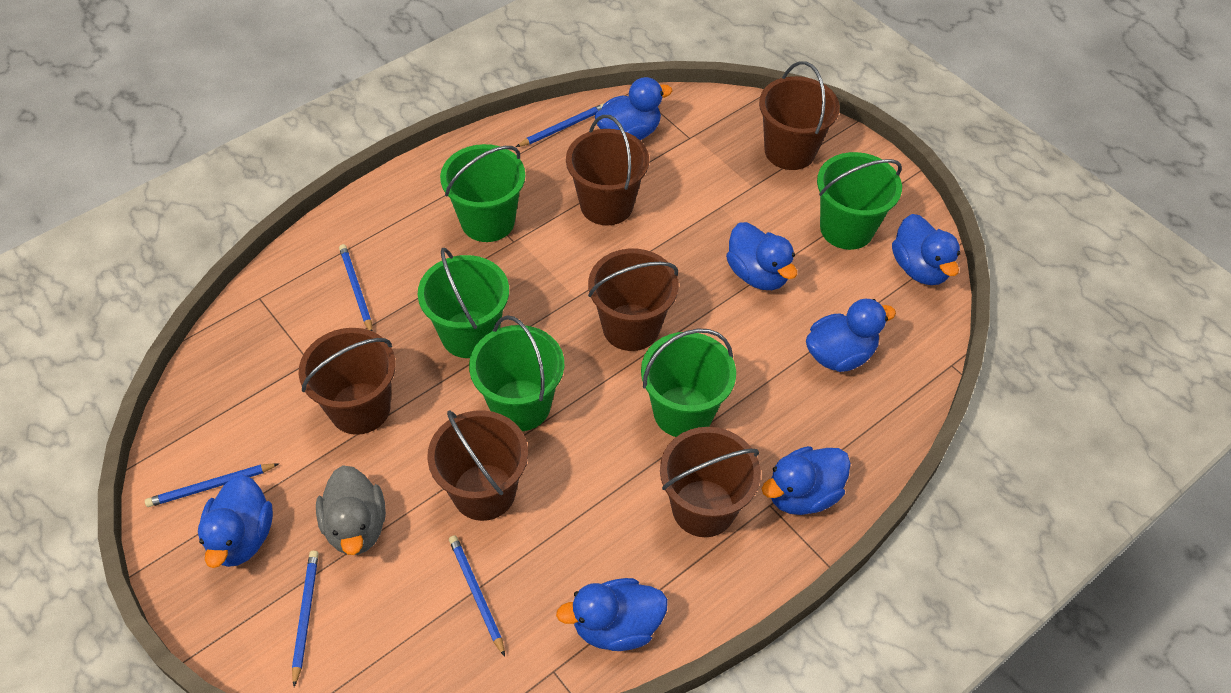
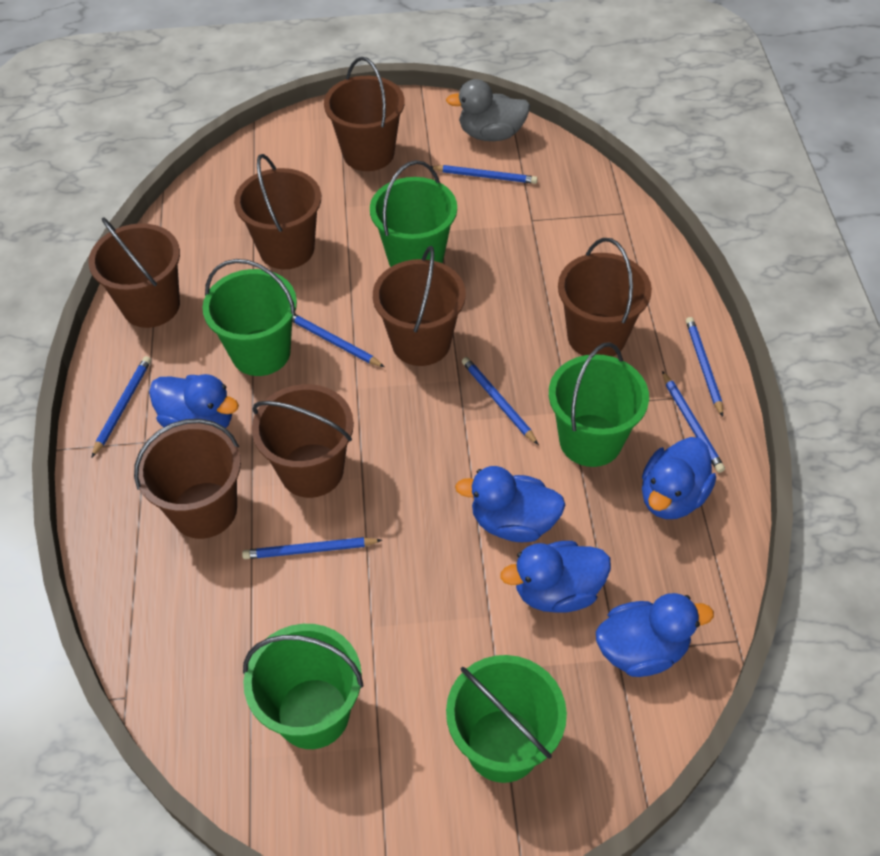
blue duck: [198,475,273,568] [556,578,668,651] [594,77,672,140] [726,222,797,290] [762,446,851,515] [806,299,896,372] [892,214,960,285] = 7 -> [149,374,239,428] [455,466,565,542] [500,541,611,613] [596,593,714,677] [642,437,716,519] = 5
blue pencil: [145,463,279,507] [292,551,319,687] [339,244,372,331] [449,535,505,656] [516,103,604,147] = 5 -> [91,356,151,458] [242,537,382,559] [292,315,385,367] [431,165,538,184] [462,357,539,445] [662,371,725,473] [686,317,723,417] = 7
brown bucket: [299,328,396,435] [427,410,528,521] [566,115,649,225] [588,249,679,351] [660,427,761,537] [759,61,840,170] = 6 -> [88,217,180,328] [134,419,241,539] [234,154,321,269] [252,384,354,498] [324,57,405,171] [373,246,466,366] [558,238,652,357] = 7

